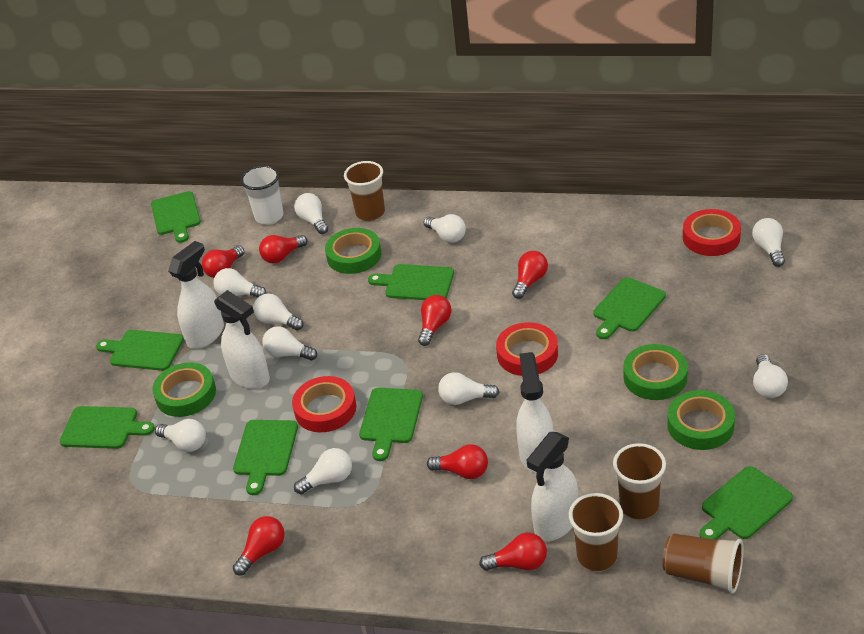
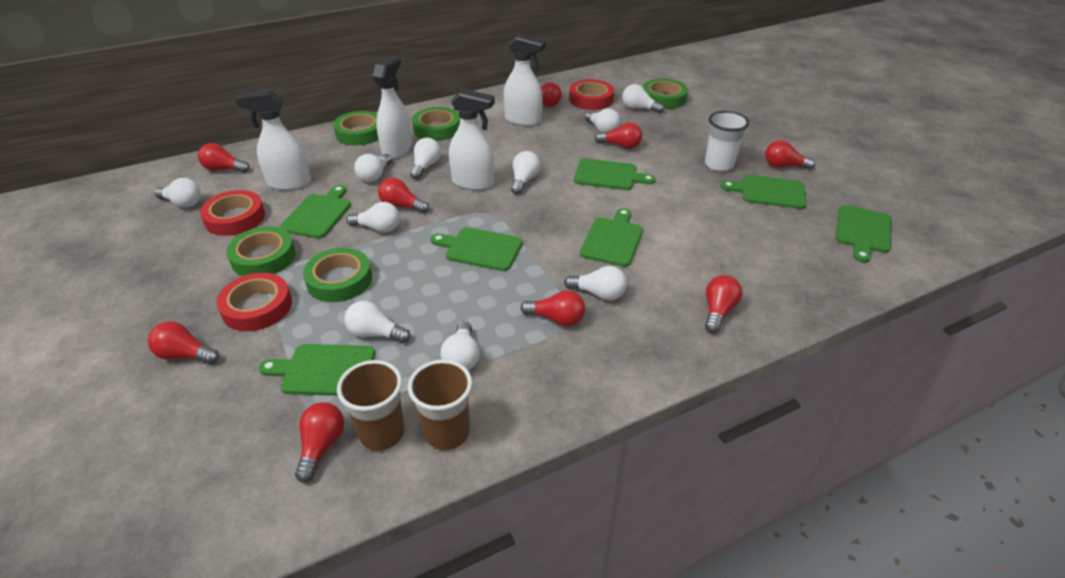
brown cup: [344,161,385,221] [569,493,623,571] [613,443,666,520] [662,533,744,594] = 4 -> [337,360,405,451] [408,360,472,450] = 2
green cutting board: [59,406,155,449] [96,330,184,371] [151,191,201,243] [233,420,298,495] [359,387,423,461] [368,264,454,300] [593,277,666,339] [699,466,793,539] = 8 -> [259,344,375,396] [280,185,351,239] [431,227,523,271] [574,158,656,190] [580,208,643,267] [721,175,807,209] [836,205,891,263] = 7
green tape: [152,362,216,417] [325,228,381,274] [623,344,688,400] [667,390,735,450] = 4 -> [226,227,296,276] [303,248,372,302] [333,111,379,145] [412,107,460,141] [643,78,688,109] = 5
red light bulb: [202,245,245,278] [233,516,285,575] [259,235,307,263] [418,295,451,346] [427,444,488,479] [479,533,547,571] [512,251,548,299] = 7 -> [148,322,219,364] [198,143,250,173] [295,402,344,483] [378,178,429,213] [521,290,585,326] [541,82,562,107] [595,122,642,149] [705,275,742,333] [765,140,815,169] = 9

